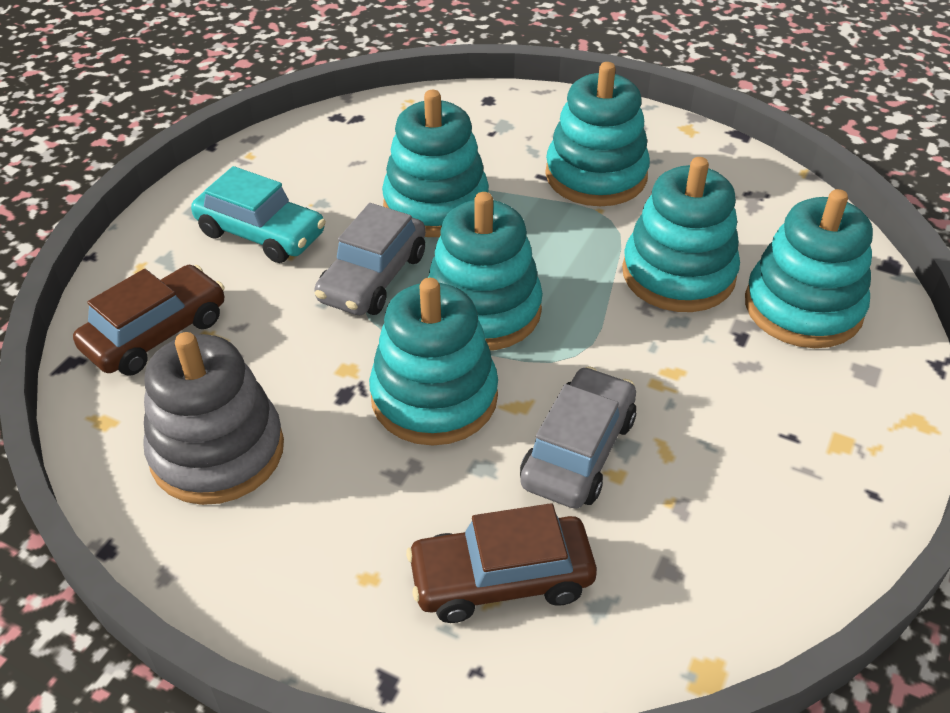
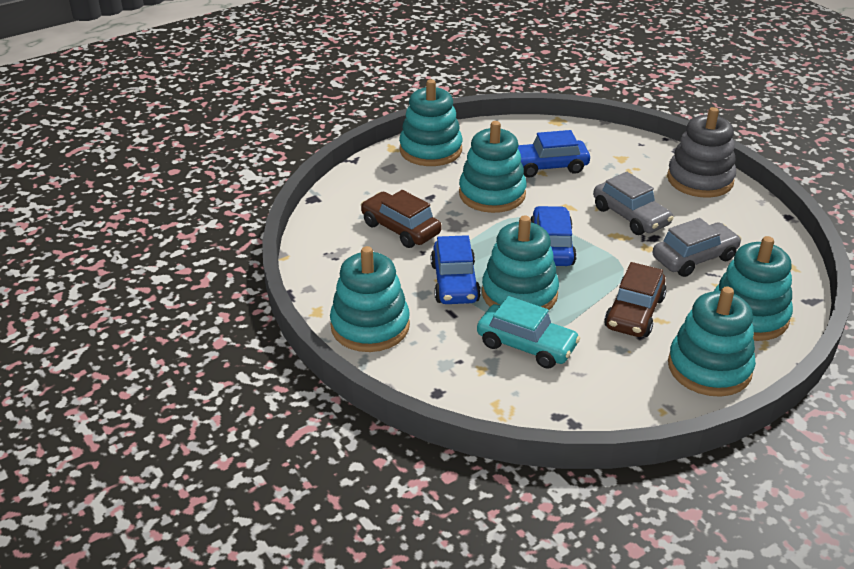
blue car: none = 0 -> [431,235,481,304] [518,130,590,178] [531,206,577,266] = 3

